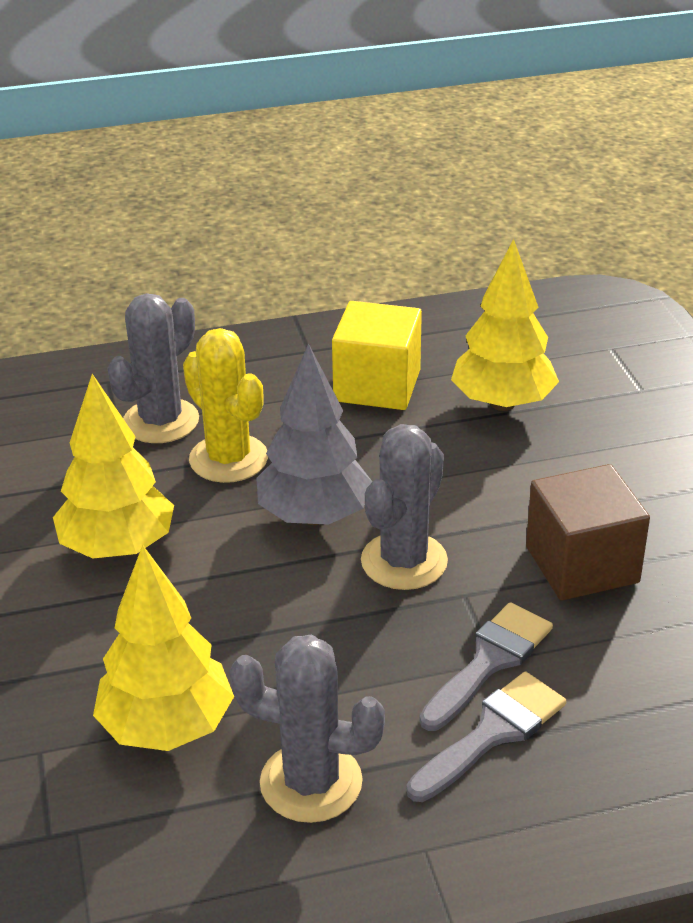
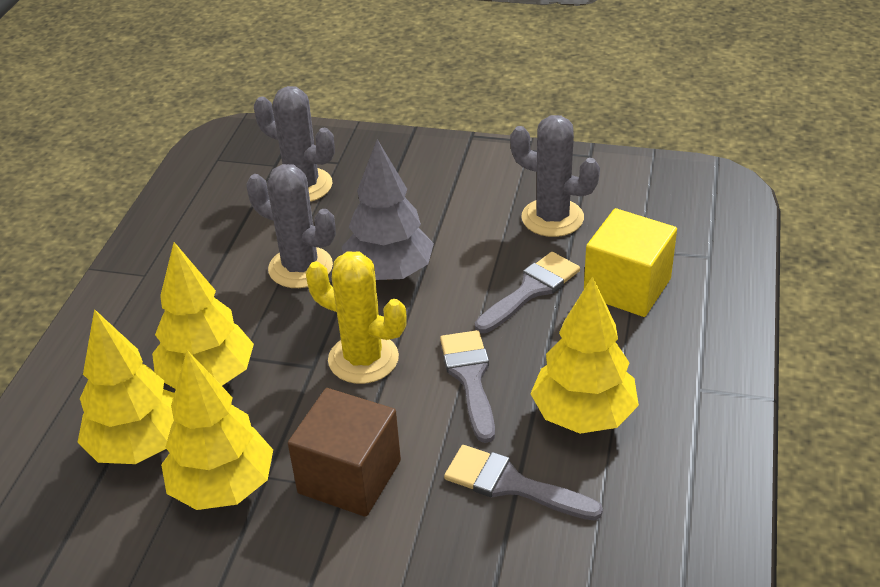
grey brush: [407,672,566,802] [419,602,553,731] = 2 -> [440,330,495,443] [444,445,603,521] [475,252,580,333] = 3
yellow tree: [53,374,174,559] [93,545,234,751] [451,239,559,411] = 3 -> [78,309,174,464] [152,242,254,389] [161,350,273,510] [530,276,639,434] = 4

